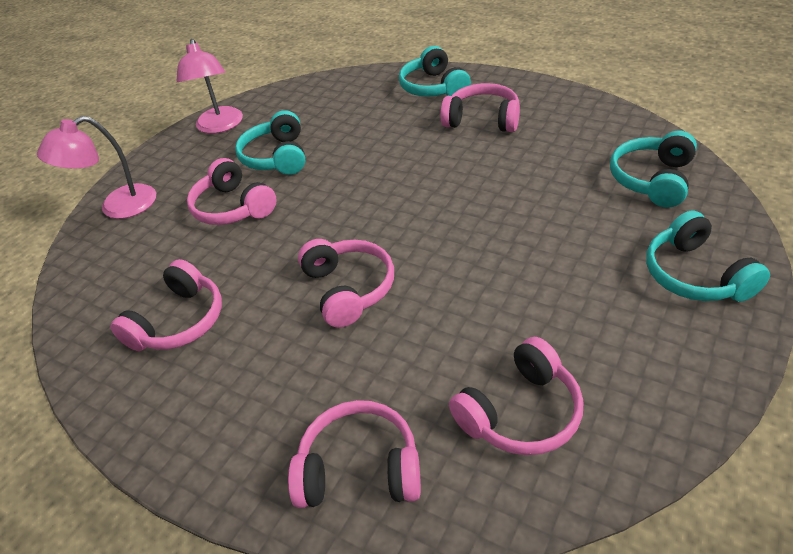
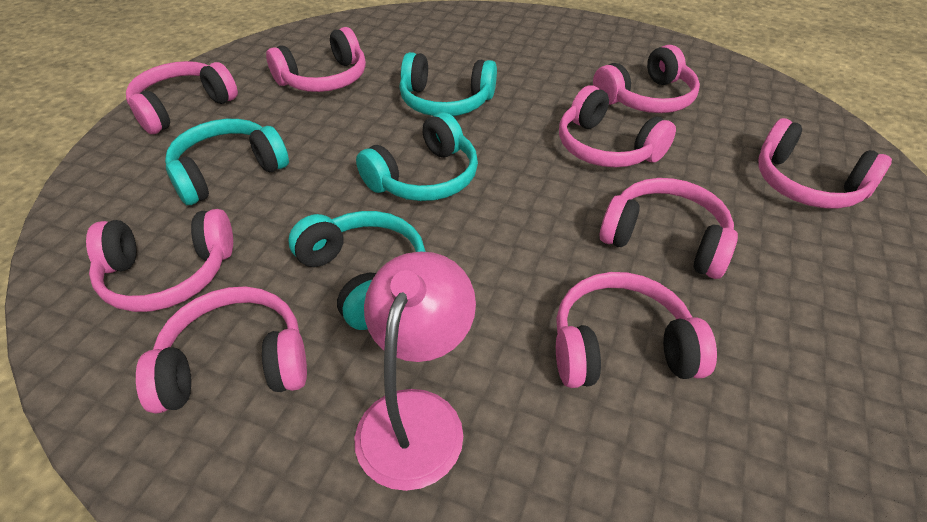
pink headphones: [110,259,222,351] [187,158,277,225] [288,400,421,508] [298,239,394,328] [440,83,520,132] [449,337,583,455] = 6 -> [86,209,233,312] [126,61,238,134] [136,287,307,414] [266,27,366,92] [556,272,717,388] [559,86,676,168] [593,45,700,113] [600,178,738,279] [758,118,892,209] = 9
pink lamp: [37,116,156,219] [177,39,243,134] = 2 -> [355,252,476,491] = 1

